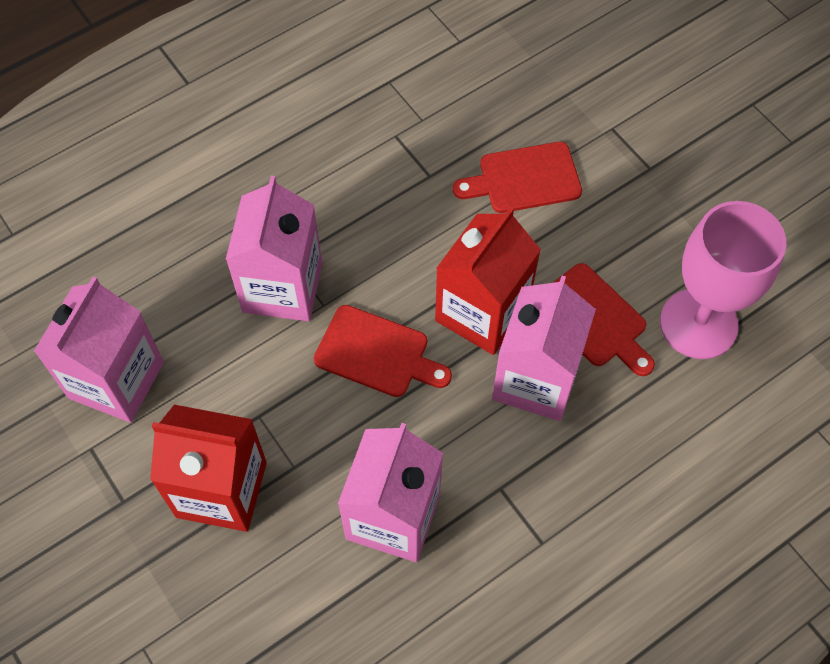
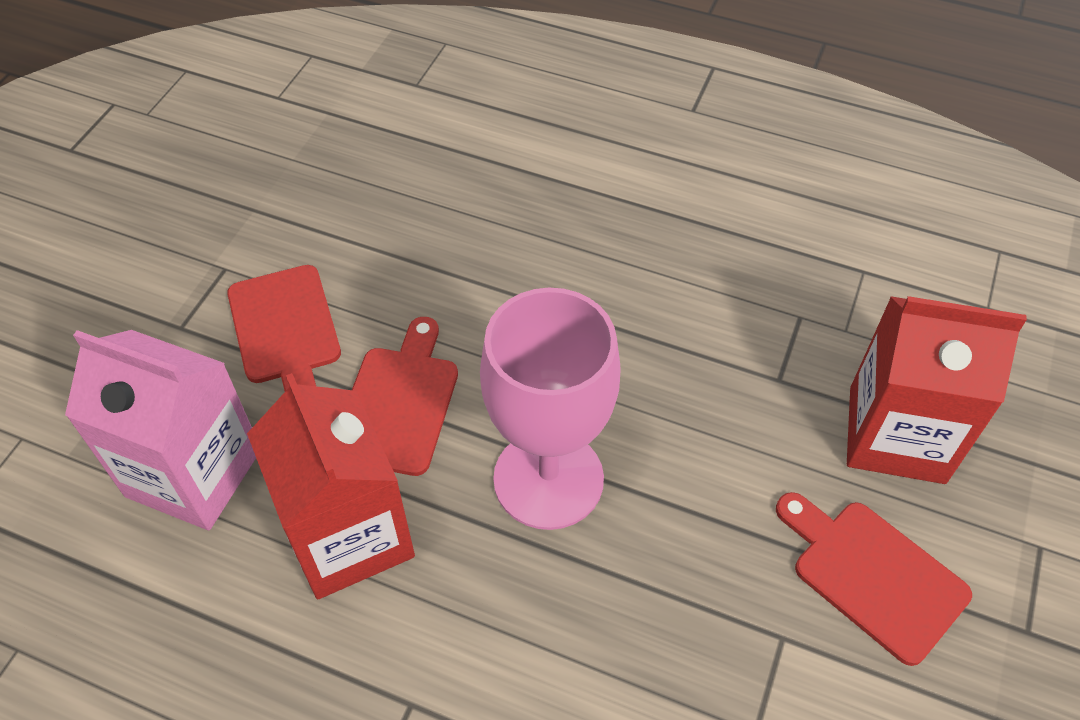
pink carton: [34,277,164,423] [226,176,322,321] [338,423,443,562] [492,276,596,421] = 4 -> [65,330,256,530] = 1

